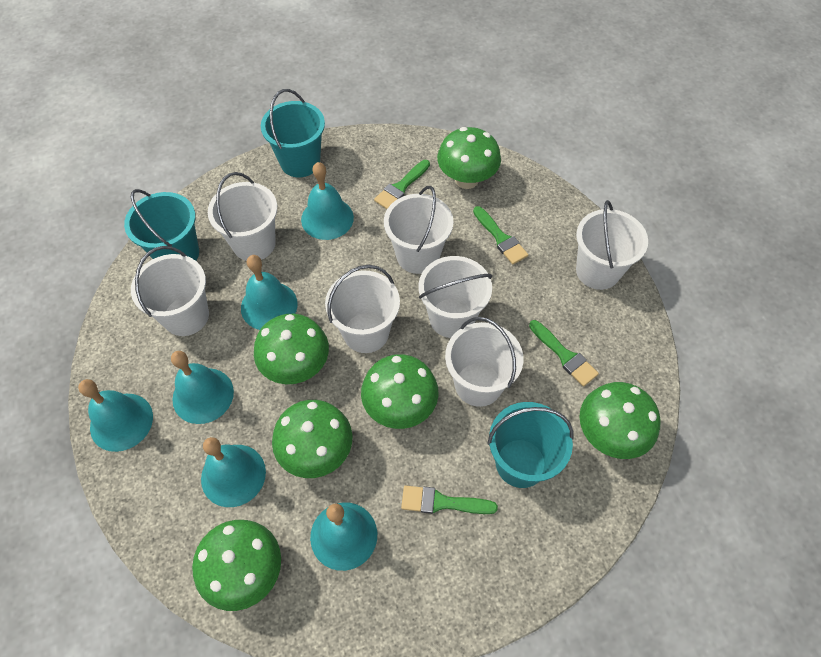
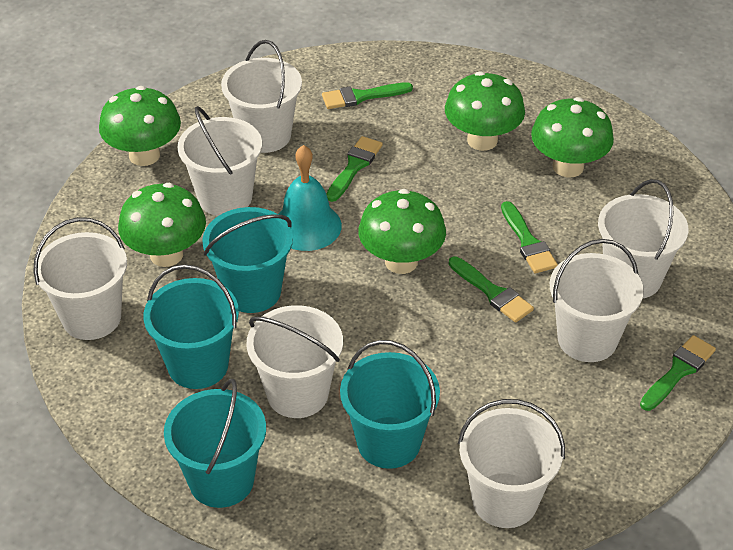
green brush: [374,160,430,209] [401,486,498,514] [473,206,528,264] [529,320,599,387] = 4 -> [322,82,413,109] [326,136,383,202] [449,256,534,323] [501,201,558,273] [640,335,716,411] = 5
green mushroom: [192,520,281,611] [254,314,329,384] [272,400,353,478] [361,354,438,429] [437,127,501,189] [579,382,661,459] = 6 -> [99,86,181,166] [118,183,206,267] [358,189,446,274] [445,71,525,151] [531,97,614,177] = 5
turquoise bell: [78,379,153,452] [171,351,234,424] [201,437,266,507] [241,255,298,330] [301,162,354,240] [310,502,377,571] = 6 -> [278,145,342,251] = 1
turquoise bucket: [124,189,199,261] [261,89,325,177] [487,402,573,488] = 3 -> [143,264,239,389] [164,379,266,508] [202,207,293,313] [340,340,440,469] = 4

